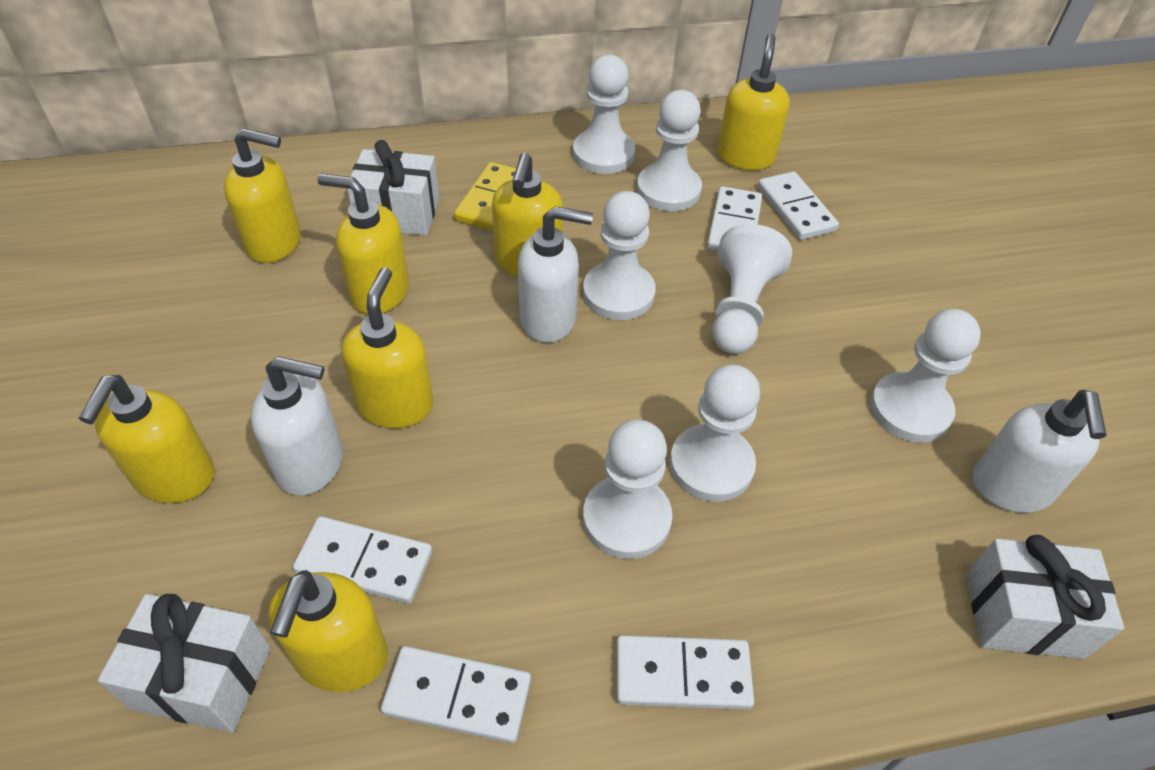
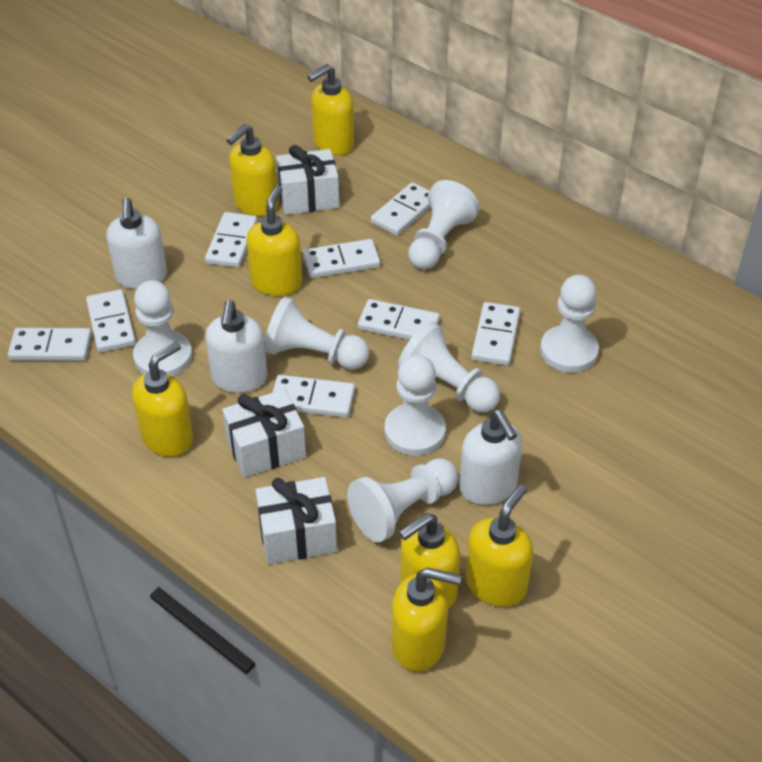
white domino: [293,516,432,604] [381,646,531,743] [616,635,754,710] [707,186,762,251] [757,171,839,240] = 5 -> [8,328,92,361] [86,289,136,353] [205,212,258,268] [272,375,355,418] [303,239,380,278] [358,299,440,340] [371,182,431,236] [471,302,520,365] = 8
yellow domino: [454,162,516,231] = 1 -> none = 0

